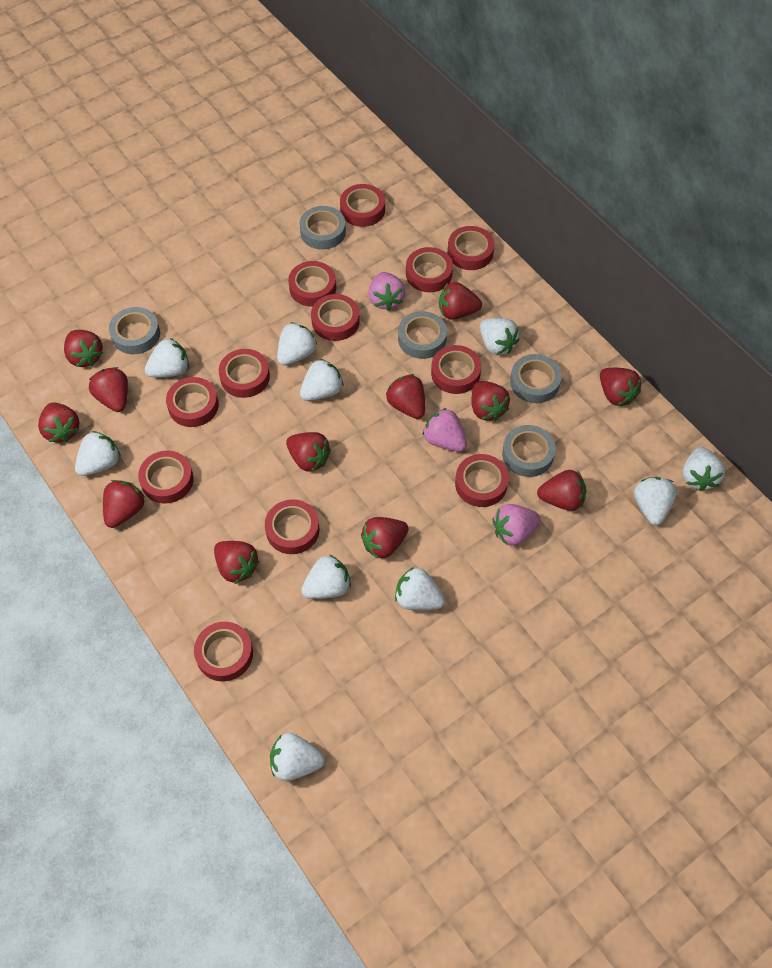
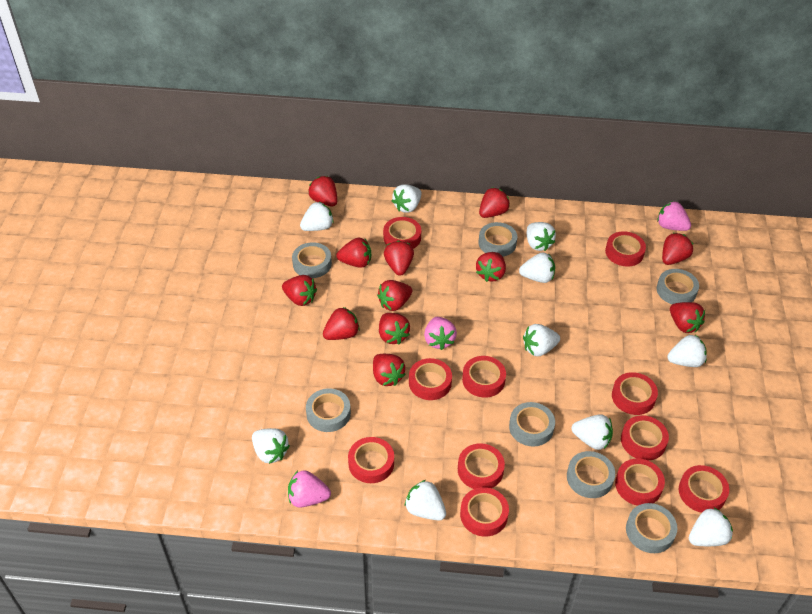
grey tape: [109,307,160,354] [299,206,346,250] [398,311,447,359] [502,425,556,477] [510,354,562,403] = 5 -> [292,242,332,278] [306,388,351,432] [479,222,517,257] [509,402,555,447] [567,451,615,498] [626,503,677,553] [657,269,699,304] = 7
red tape: [138,451,194,504] [166,377,219,427] [194,622,253,681] [219,349,270,398] [265,499,320,554] [288,261,336,307] [311,294,360,341] [340,184,385,227] [406,247,453,292] [431,345,481,394] [448,226,495,270] [455,454,509,507] = 12 -> [348,437,394,483] [383,217,421,249] [409,358,452,400] [458,443,505,489] [460,487,509,537] [462,356,506,397] [605,231,646,267] [612,372,658,415] [615,458,665,506] [621,415,669,461] [679,465,729,513] = 11

